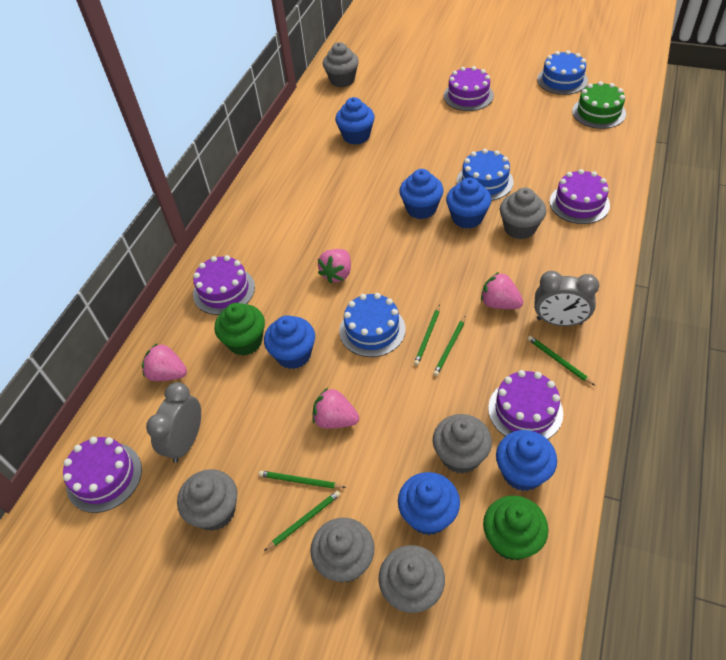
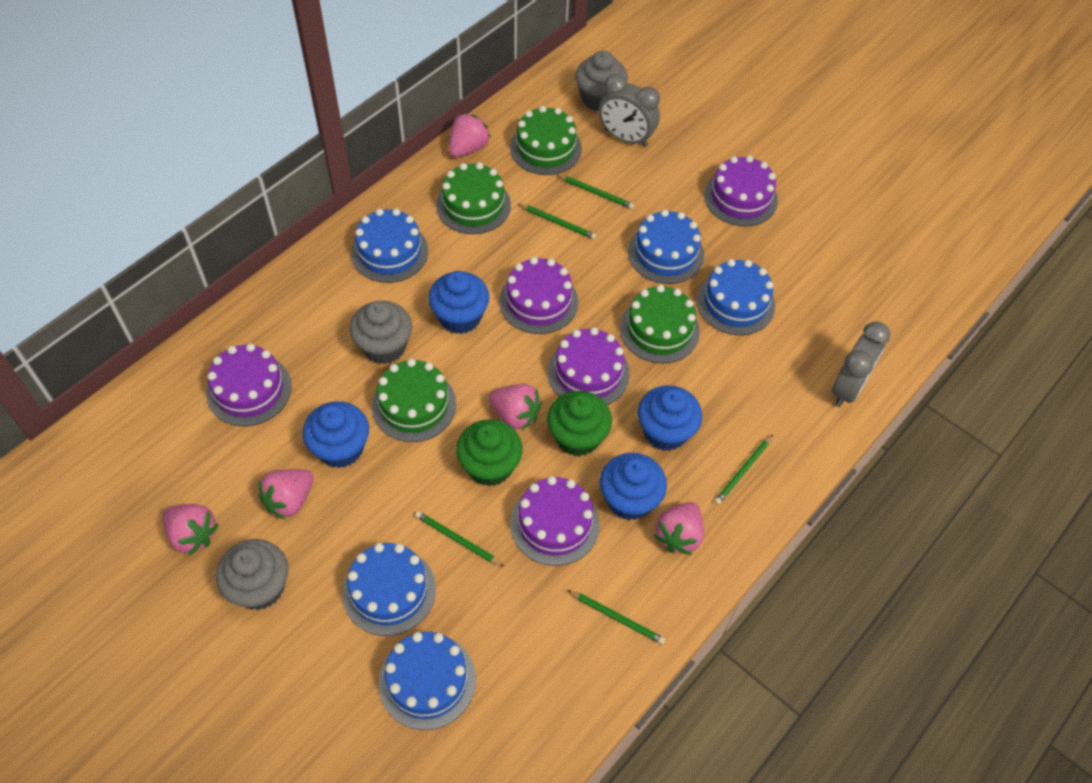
blue cake: [340,293,406,357] [457,149,514,201] [537,50,588,95] = 3 -> [342,543,436,636] [351,208,428,283] [379,632,476,730] [628,209,704,284] [697,259,775,335] = 5
blue cupcake: [264,315,315,369] [335,97,375,145] [398,472,460,535] [399,169,444,219] [446,178,491,229] [496,430,557,491] = 6 -> [303,401,369,468] [428,271,489,334] [600,453,667,520] [638,385,702,451] = 4
green cake: [572,81,626,129] = 1 -> [372,359,456,442] [436,162,511,234] [510,106,582,175] [620,285,700,363] = 4
grey cupcake: [177,469,237,531] [310,518,375,583] [323,42,359,87] [378,545,445,613] [433,414,492,474] [500,188,546,239] = 6 -> [216,539,288,610] [350,301,412,364] [575,50,628,112] = 3
pink strawberry: [142,343,187,381] [313,388,359,428] [318,249,351,283] [481,272,523,309] = 4 -> [163,504,219,556] [258,469,314,520] [449,113,491,157] [488,384,542,430] [654,502,704,555] = 5

